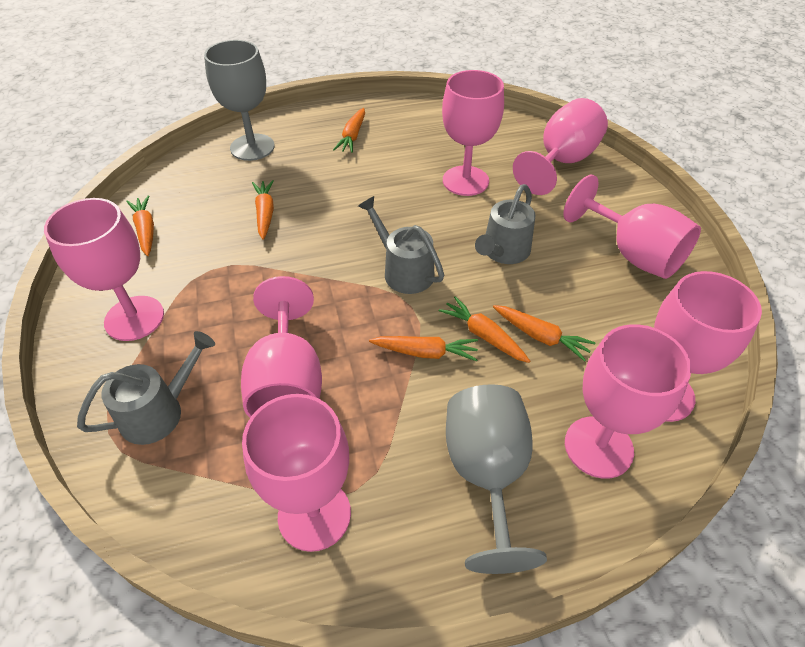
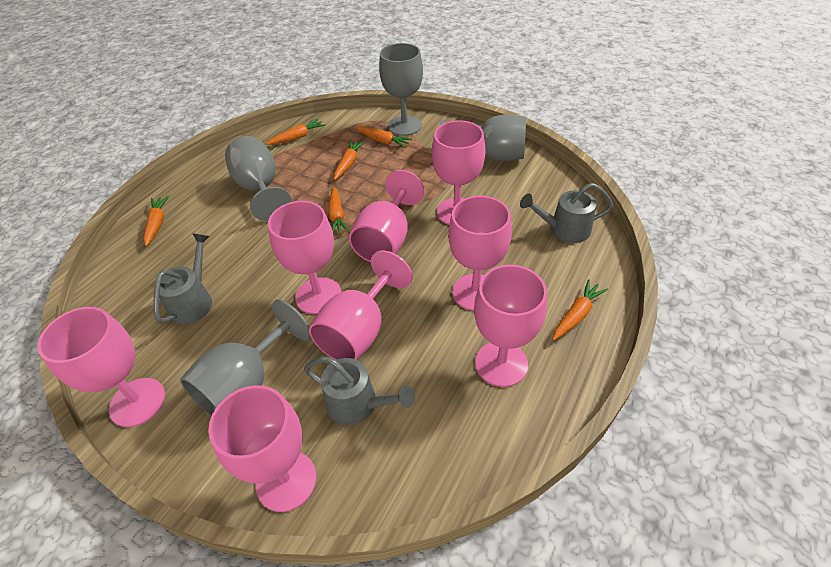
grey goblet: [204,40,275,161] [446,384,547,574] = 2 -> [180,299,311,416] [225,136,292,221] [379,43,423,136] [440,115,526,161] = 4

